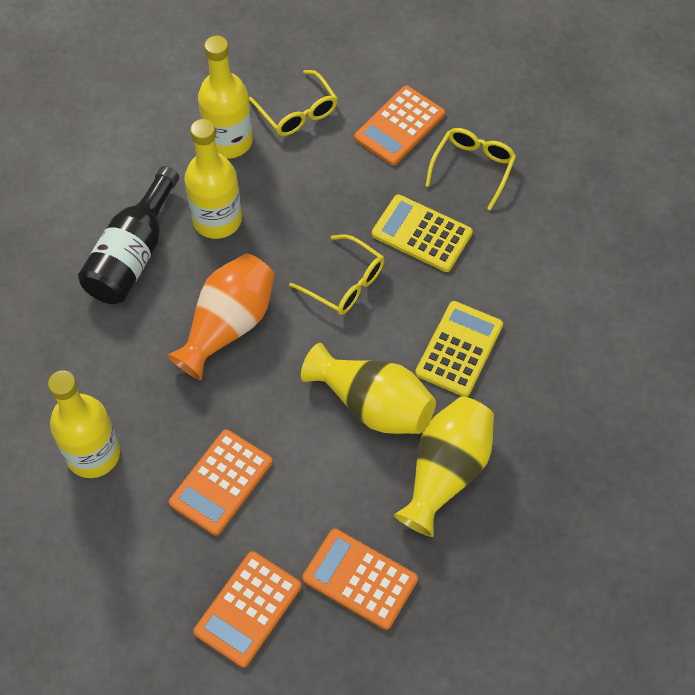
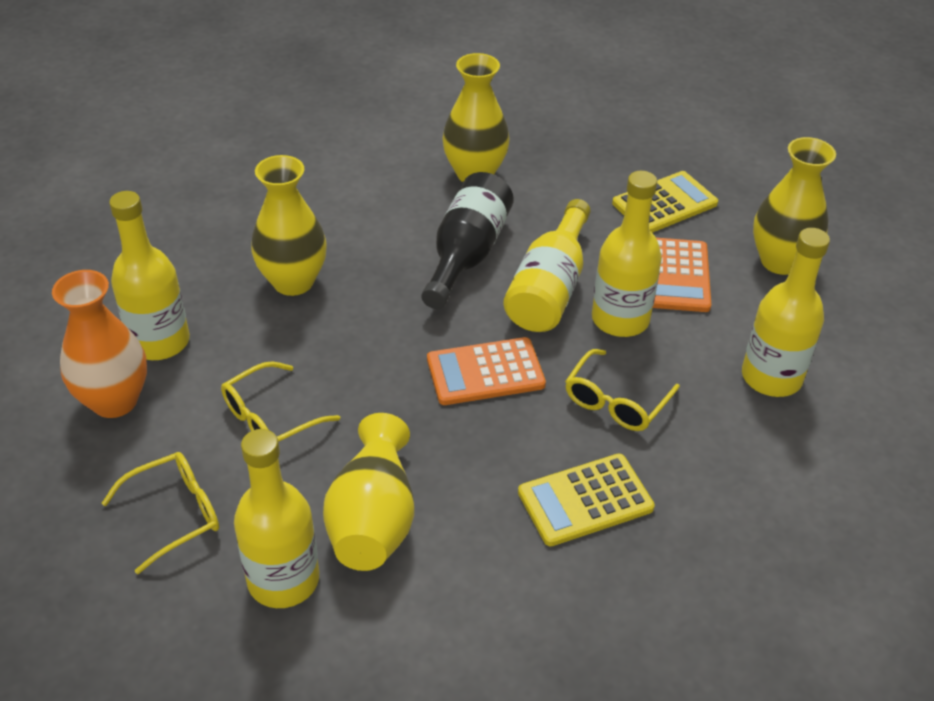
orange calculator: [169,429,273,536] [193,551,301,667] [302,529,418,630] [354,86,445,166] = 4 -> [427,337,546,405] [653,238,711,312] = 2
yellow bottle: [48,370,120,478] [184,119,242,239] [198,36,253,158] = 3 -> [109,191,190,360] [234,429,319,608] [503,199,591,332] [592,171,662,337] [742,228,830,397] = 5
yellow vase: [301,343,436,434] [394,396,494,537] = 2 -> [251,155,327,296] [323,413,414,571] [442,53,510,182] [753,137,836,275] = 4

